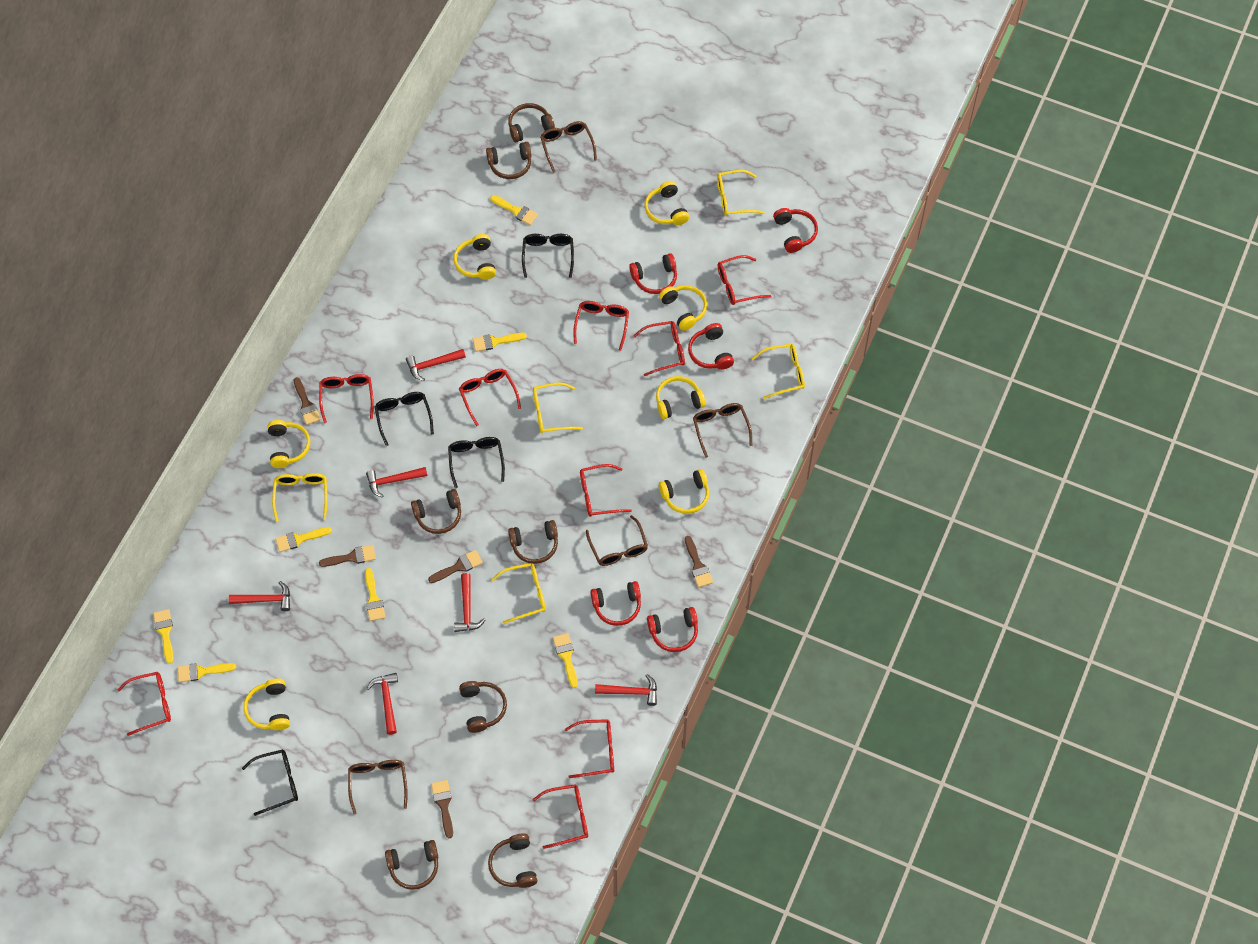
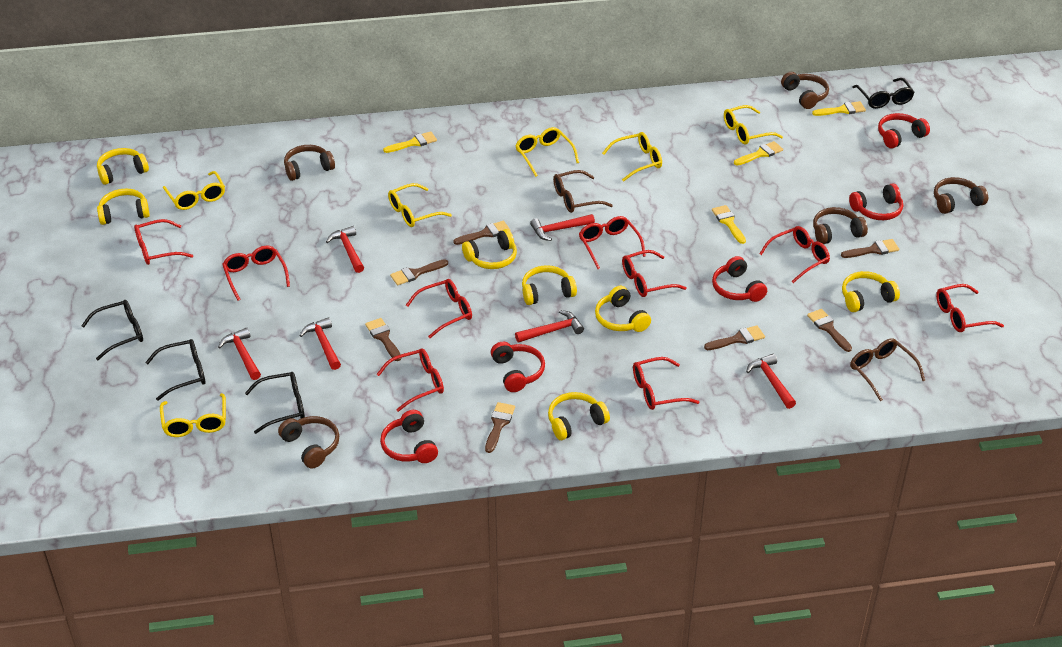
brown brush: [294,377,321,425] [319,545,376,567] [428,550,483,583] [431,780,453,838] [685,536,713,587] = 5 -> [365,318,402,361] [390,259,448,285] [453,221,510,245] [485,402,515,453] [704,325,765,350] [807,309,852,352] [841,239,899,258] = 7
brown glasses: [348,760,408,815] [540,121,597,173] [586,515,648,566] [693,403,752,458] = 4 -> [553,170,613,213] [850,338,925,401] = 2
brown headphones: [385,840,438,890] [411,489,461,534] [459,681,507,733] [486,142,531,179] [488,834,537,888] [508,103,555,142] [508,520,558,564] = 7 -> [278,416,339,469] [284,145,335,181] [781,72,829,109] [813,207,868,244] [934,177,988,214] = 5
yellow brush: [153,609,174,664] [177,663,236,682] [275,527,332,552] [365,568,385,621] [473,333,527,352] [490,195,538,225] [553,633,578,688] = 7 -> [383,131,437,153] [712,205,746,244] [734,141,783,165] [812,101,866,116] = 4
yellow glasses: [272,473,327,522] [491,563,546,624] [533,382,583,433] [717,170,765,216] [752,344,805,399] = 5 -> [160,393,226,437] [163,171,225,210] [388,183,452,227] [515,127,579,177] [602,132,662,182] [724,105,783,145] = 6

